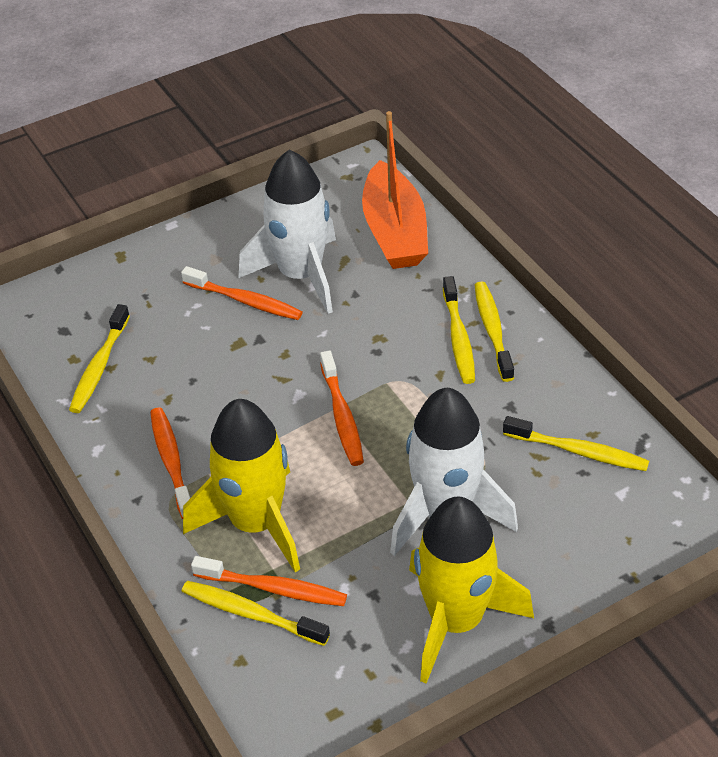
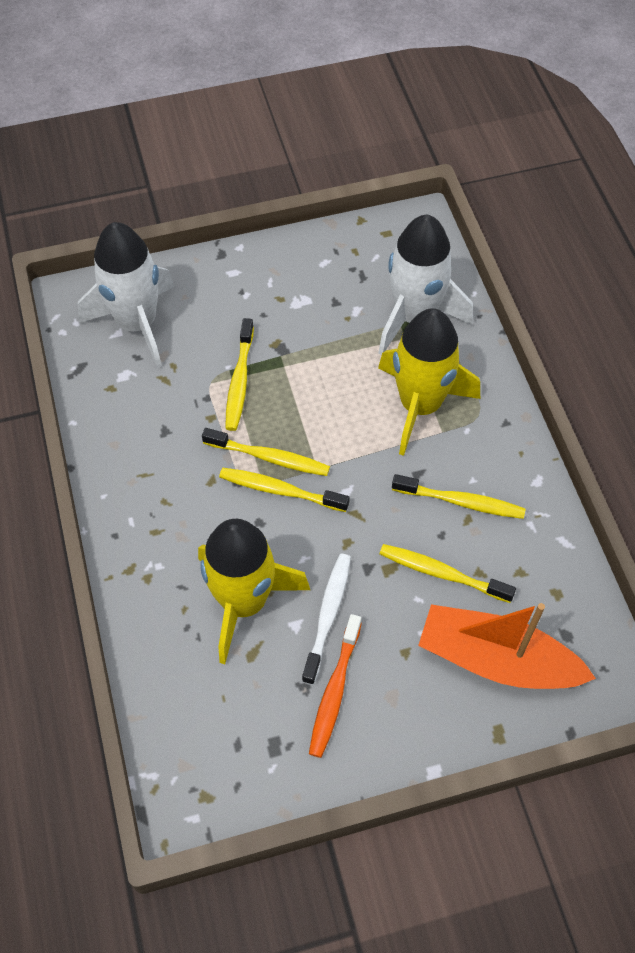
orange toothbrush: [150,408,190,519] [181,266,303,320] [191,556,347,606] [320,351,364,466] = 4 -> [309,614,362,758] = 1
white toothbrush: none = 0 -> [302,554,351,685] = 1

